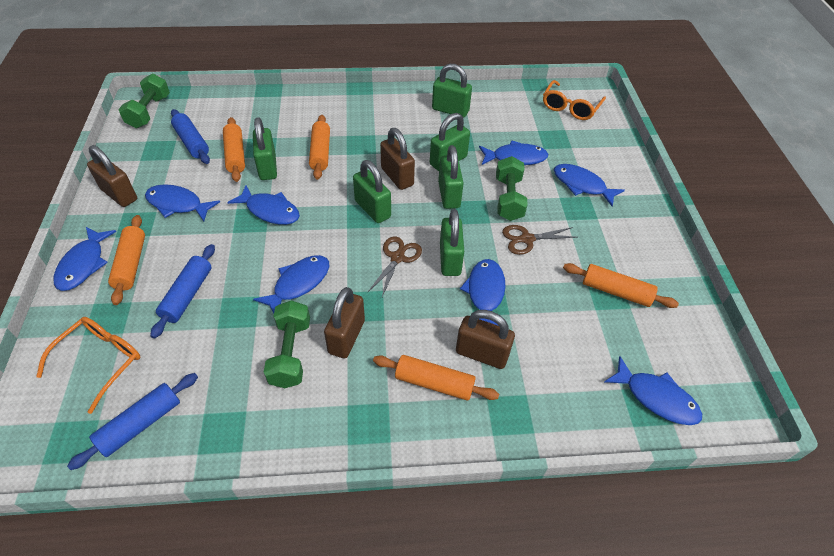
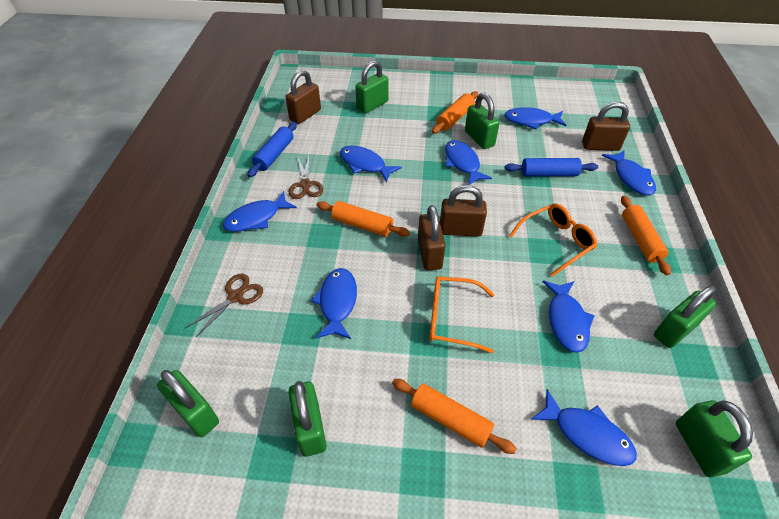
blue rolling pin: [67,373,198,470] [150,244,215,338] [171,109,210,164] = 3 -> [247,122,297,177] [505,158,598,177] = 2
green dumbbell: [118,74,170,128] [264,300,310,388] [496,156,528,221] = 3 -> none = 0
orange rolling pin: [108,215,145,305] [223,117,245,182] [309,115,330,180] [373,355,499,401] [563,263,679,308] = 5 -> [317,201,410,237] [392,379,517,454] [432,91,478,134] [621,196,671,276] = 4

